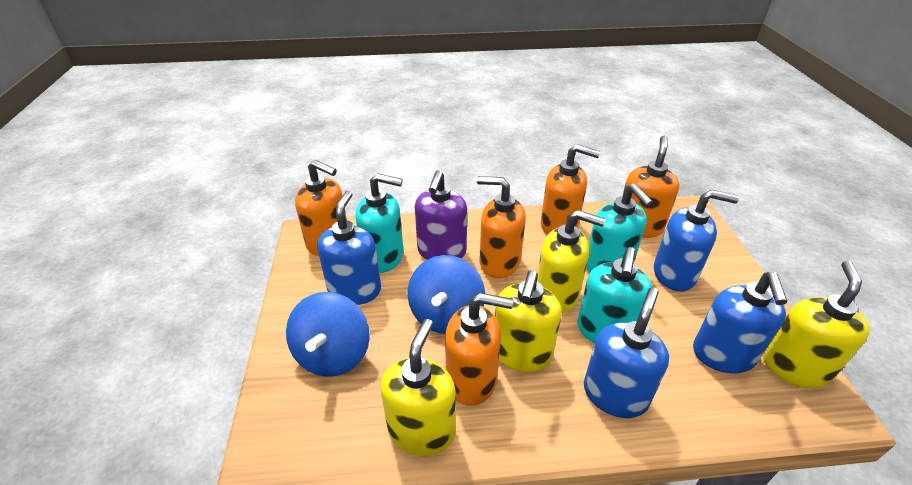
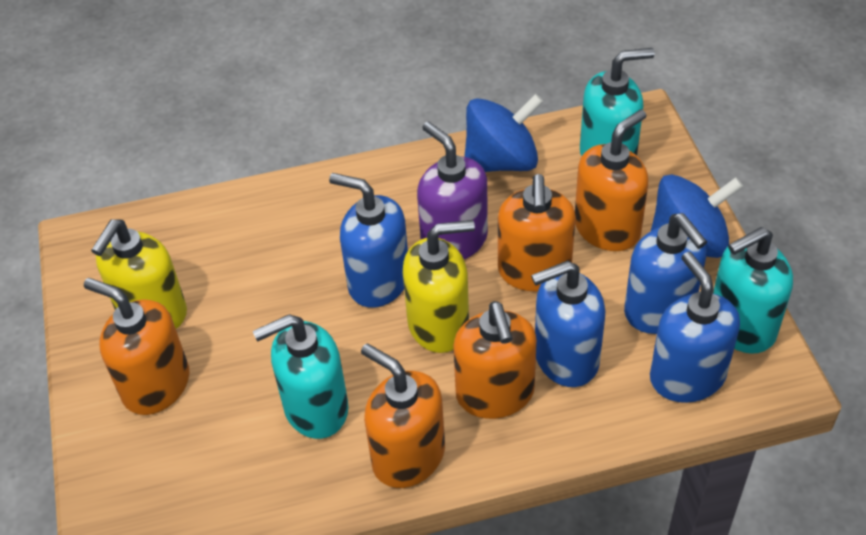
yellow soap dispenser: [381,319,456,456] [495,270,561,372] [537,210,605,313] [763,261,870,388] = 4 -> [91,220,187,329] [403,220,475,353] = 2

